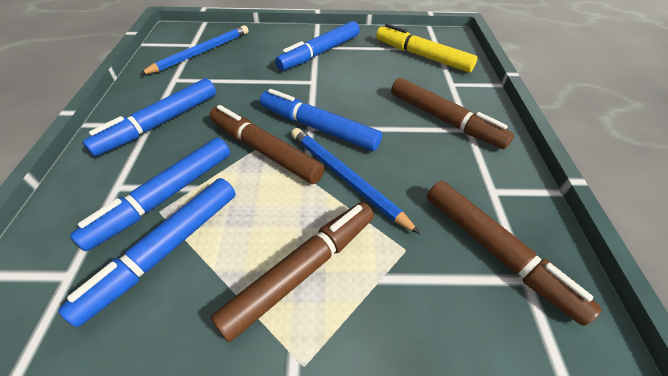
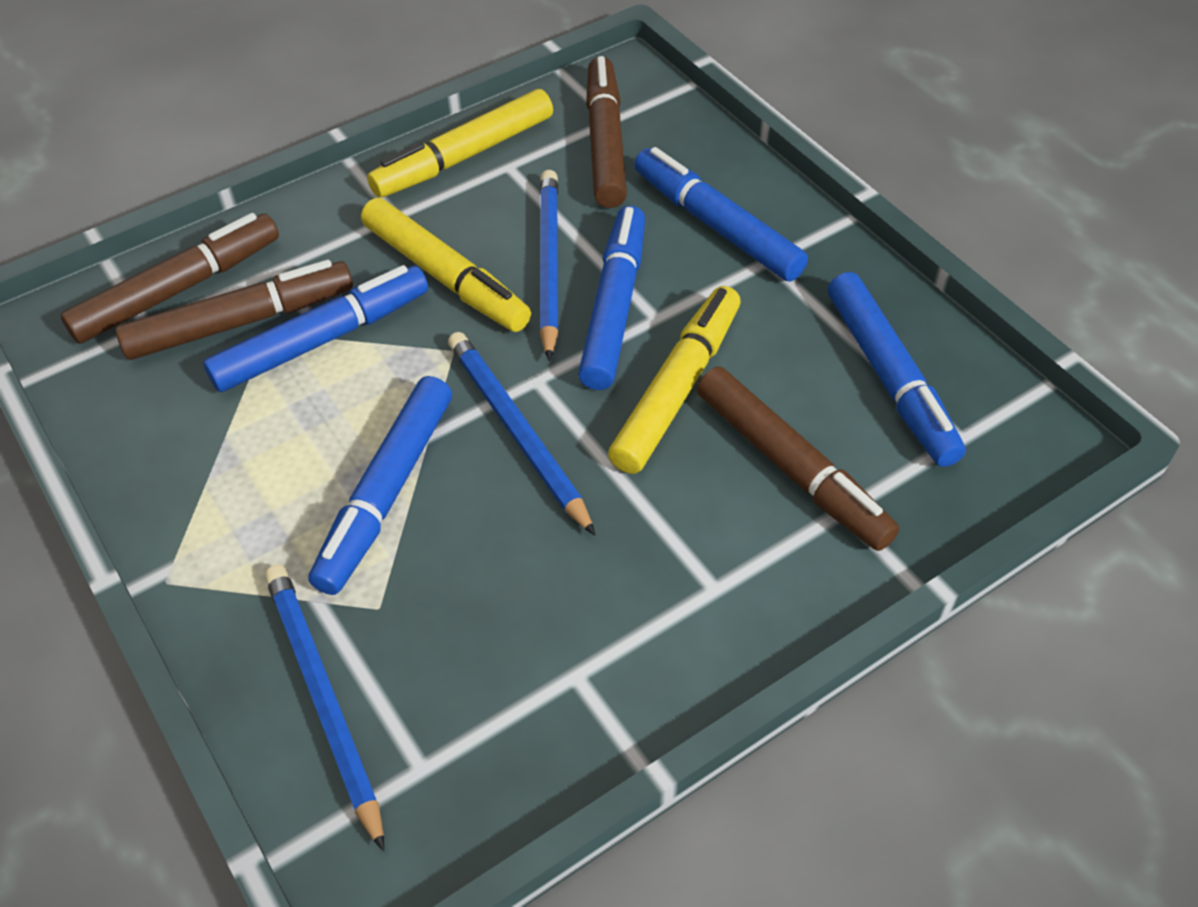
blue pencil: [139,25,249,75] [291,128,420,234] = 2 -> [265,564,384,852] [448,332,596,536] [539,170,559,361] = 3
yellow marker: [376,24,478,72] = 1 -> [361,198,531,332] [367,89,553,198] [608,286,741,474] = 3

